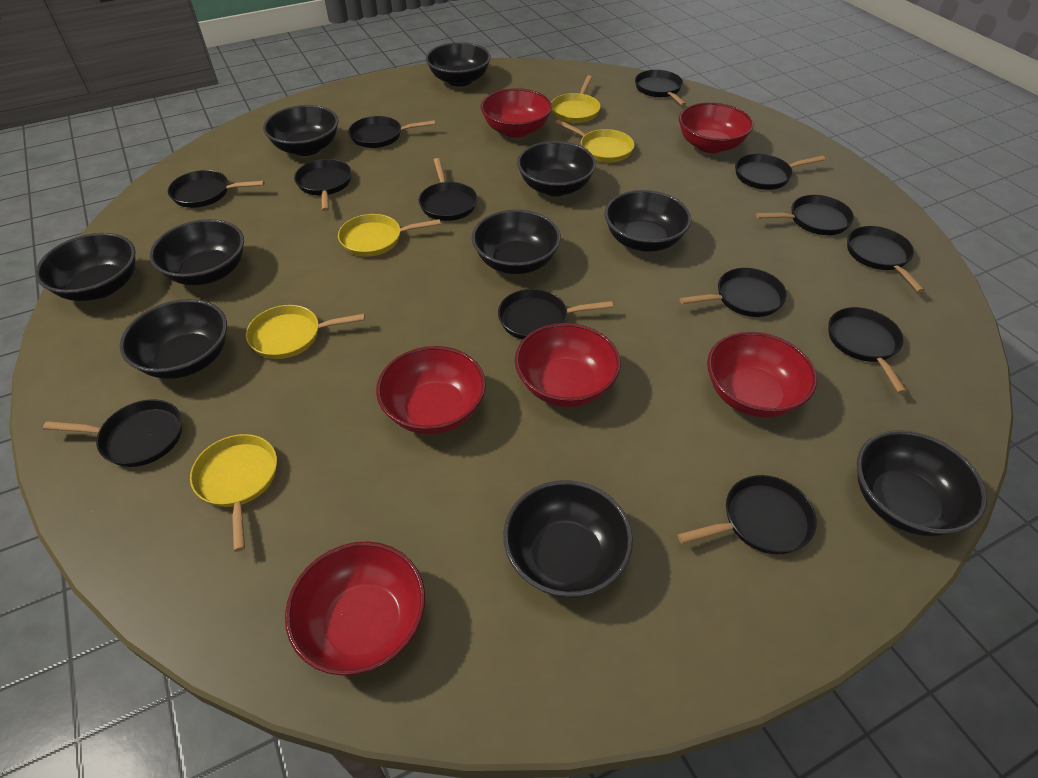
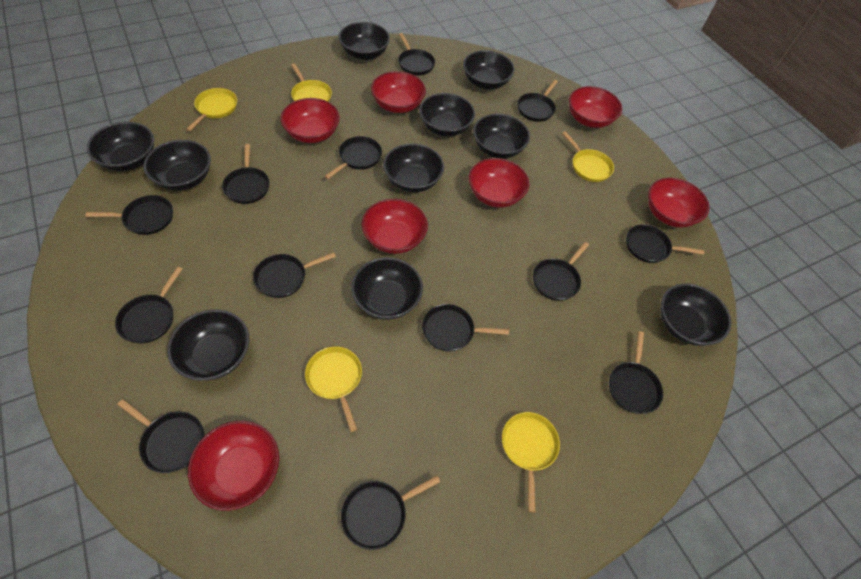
red bowl: [285,541,425,676] [376,346,486,435] [481,88,552,138] [515,323,620,407] [679,102,754,153] [707,332,817,417] = 6 -> [188,421,279,511] [280,98,340,143] [362,199,428,254] [371,71,426,113] [469,158,529,208] [569,86,622,128] [648,178,710,228] = 7

